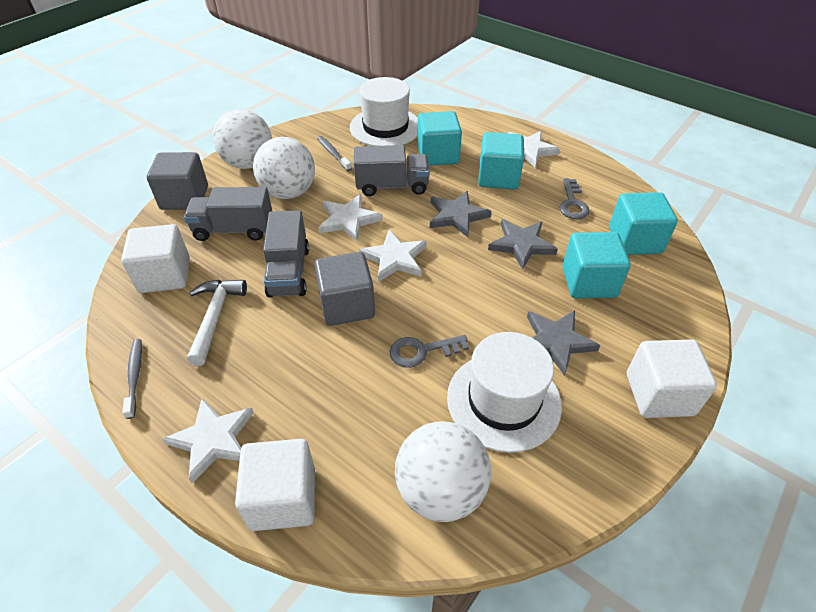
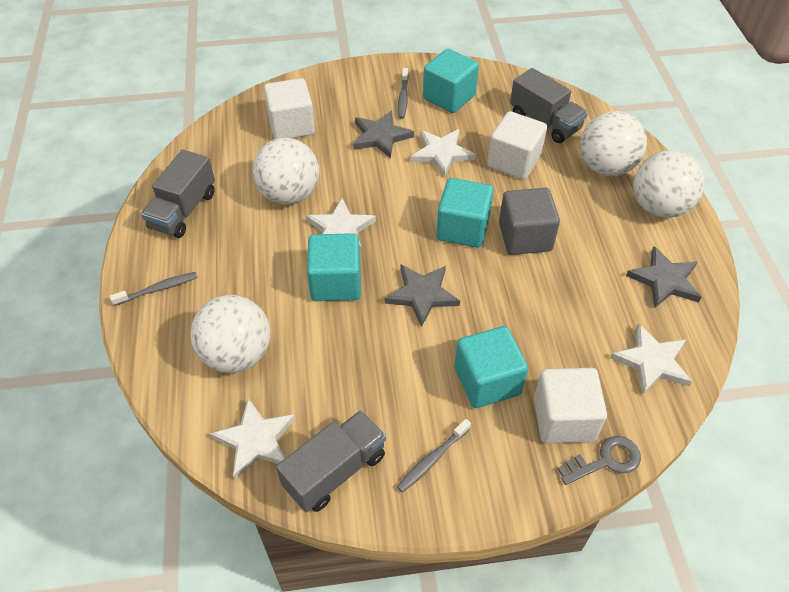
grey cube: [147,152,208,210] [314,252,375,326] = 2 -> [499,188,560,255] = 1
grey key: [390,335,469,368] [559,178,590,219] = 2 -> [558,436,641,485] = 1
grey toothbrush: [122,339,142,419] [317,136,352,171] = 2 -> [110,272,197,306] [397,419,471,493] [398,68,409,119] = 3
white ball: [213,109,272,169] [253,137,315,199] [395,421,492,522] = 3 -> [190,295,270,373] [252,138,319,204] [580,111,647,176] [633,150,705,218] = 4
white hammer: [187,280,247,366] = 1 -> none = 0
white hat: [350,77,418,146] [447,332,562,453] = 2 -> none = 0

